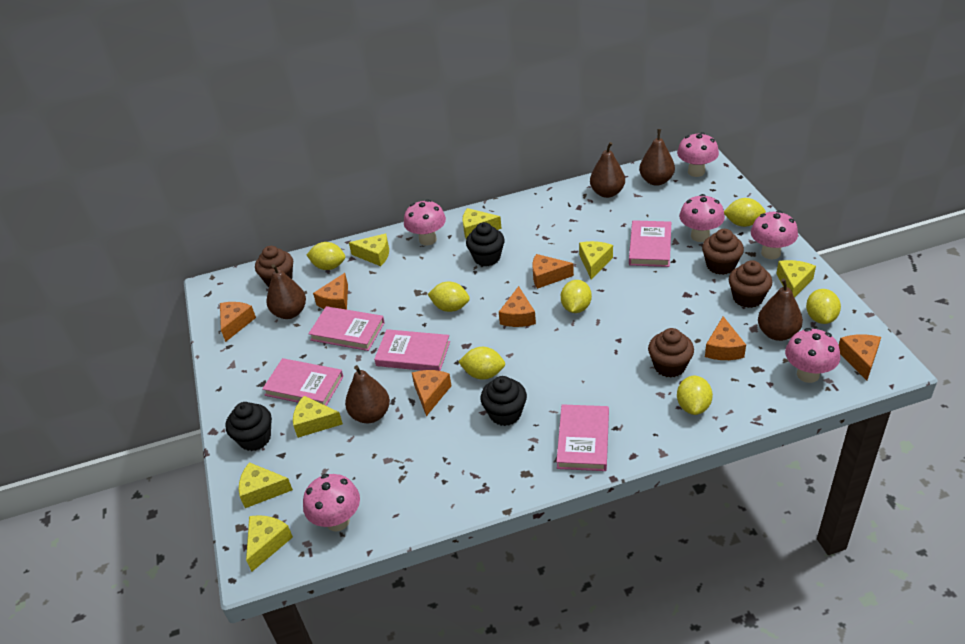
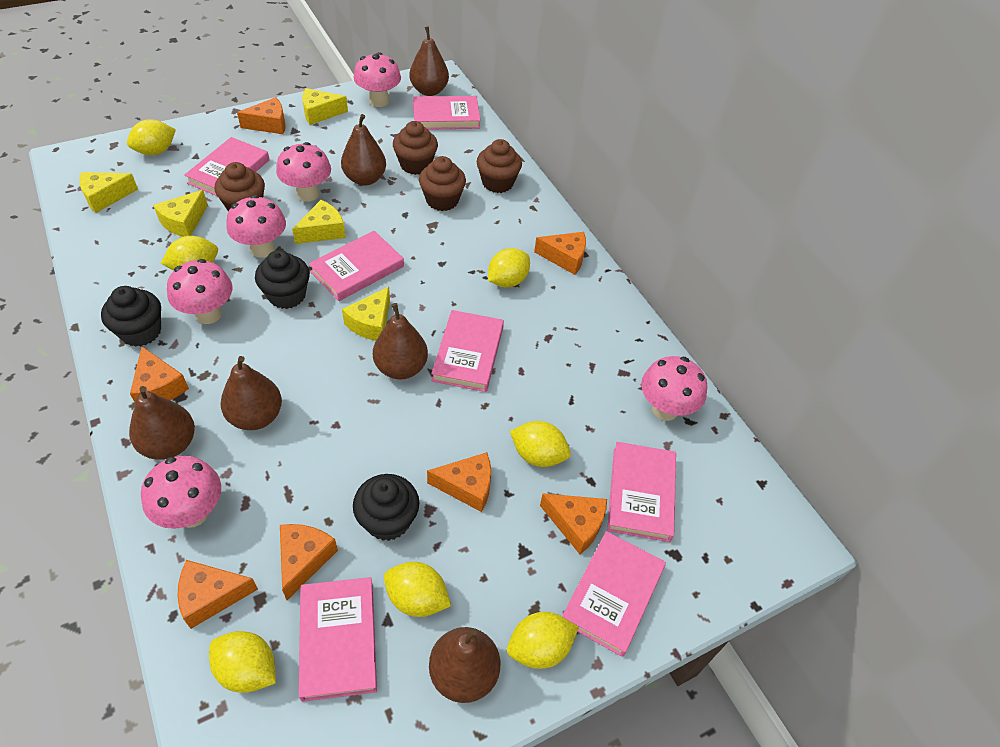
brown pear: [266,264,306,319] [345,365,390,423] [590,142,625,198] [639,129,675,186] [758,279,803,341] = 5 -> [129,386,195,460] [220,356,282,430] [341,114,386,186] [373,303,428,380] [409,26,449,96] [429,627,501,703] = 6
pink book: [262,358,344,406] [308,306,385,351] [374,329,450,371] [556,404,609,471] [629,220,671,267] = 5 -> [184,137,270,196] [299,577,377,702] [309,231,404,301] [413,96,481,130] [431,310,504,392] [562,531,666,657] [607,442,676,542] = 7
yellow cheese: [239,462,293,508] [246,515,293,571] [293,396,343,438] [349,234,389,266] [463,208,502,239] [579,241,613,279] [776,260,816,298] = 7 -> [79,172,138,213] [153,190,208,237] [292,200,346,244] [302,88,348,125] [342,287,390,341] = 5

